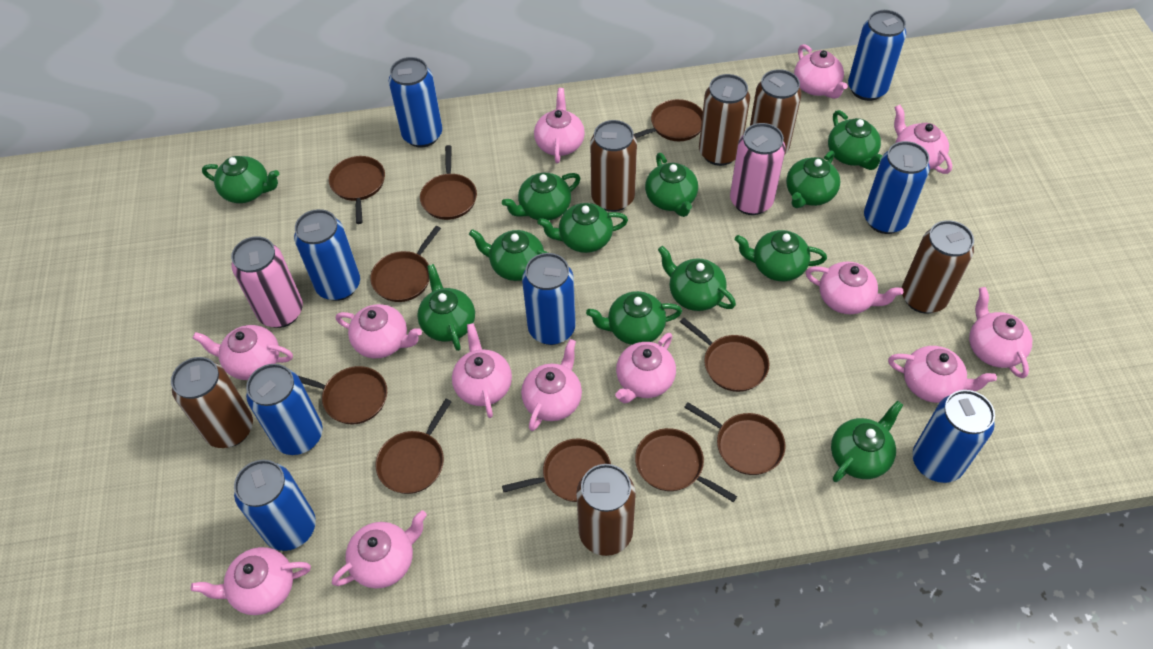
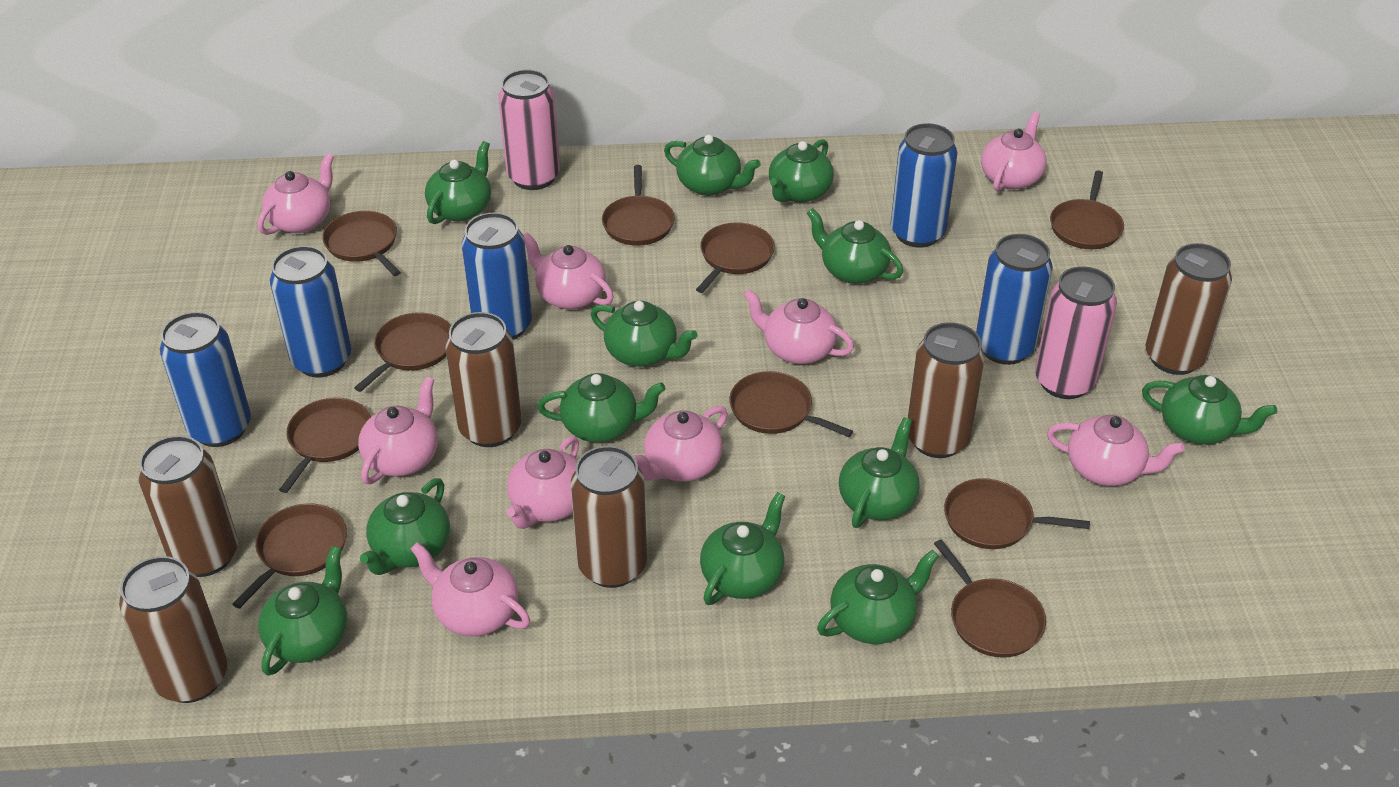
blue can: [234,460,316,551] [246,364,323,455] [294,209,360,301] [389,57,442,148] [522,253,576,345] [848,10,906,101] [864,141,930,234] [912,390,995,483] = 8 -> [160,312,251,447] [270,246,351,377] [462,213,532,340] [890,123,958,248] [976,234,1053,365] = 5
pink teapot: [191,547,311,615] [193,325,293,380] [332,511,427,588] [336,304,422,358] [452,323,512,418] [521,339,582,431] [534,88,585,163] [615,333,676,403] [794,44,848,99] [806,261,903,314] [888,346,997,403] [894,105,952,174] [969,287,1032,378] = 13 -> [257,153,334,235] [358,377,438,484] [411,542,530,636] [507,436,579,529] [523,232,614,310] [634,406,728,482] [743,289,854,364] [981,112,1046,191] [1047,415,1185,486] = 9

